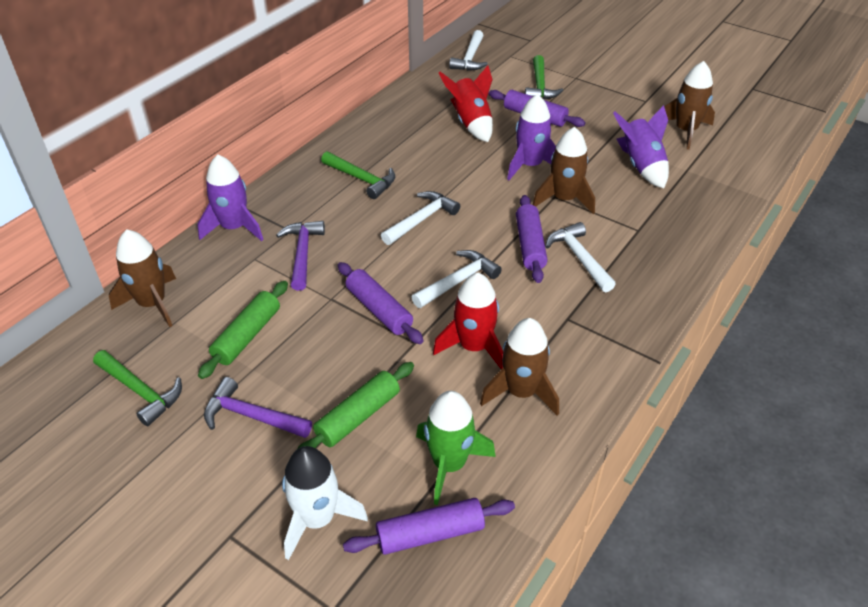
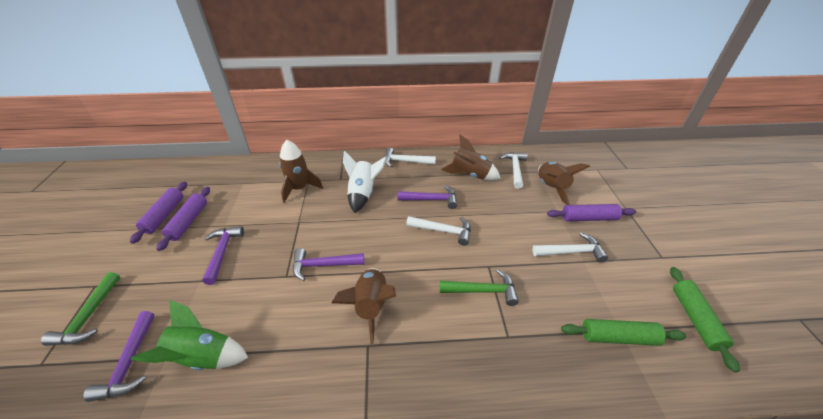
green hammer: [93,350,182,426] [321,151,395,199] [525,55,563,100] = 3 -> [41,272,120,346] [440,269,519,306] = 2
purple hammer: [204,377,312,438] [276,221,325,291] = 2 -> [83,311,154,402] [202,226,244,285] [293,248,364,281] [398,185,457,209] = 4
purple rocket: [197,155,264,241] [507,94,556,180] [613,105,669,188] = 3 -> none = 0
purple rolling pin: [338,262,424,344] [343,498,515,555] [489,90,586,127] [516,195,548,283] = 4 -> [130,182,187,244] [156,187,210,251] [547,204,636,221] = 3
red rocket: [433,273,503,369] [439,66,493,142] = 2 -> none = 0

